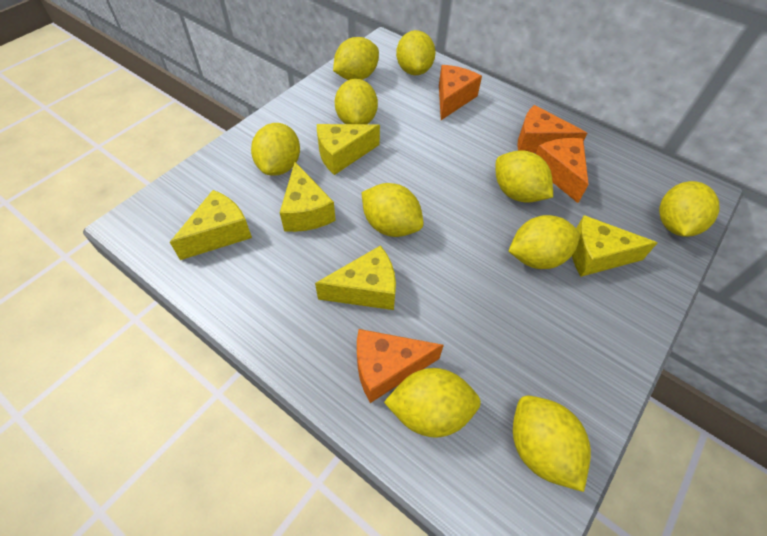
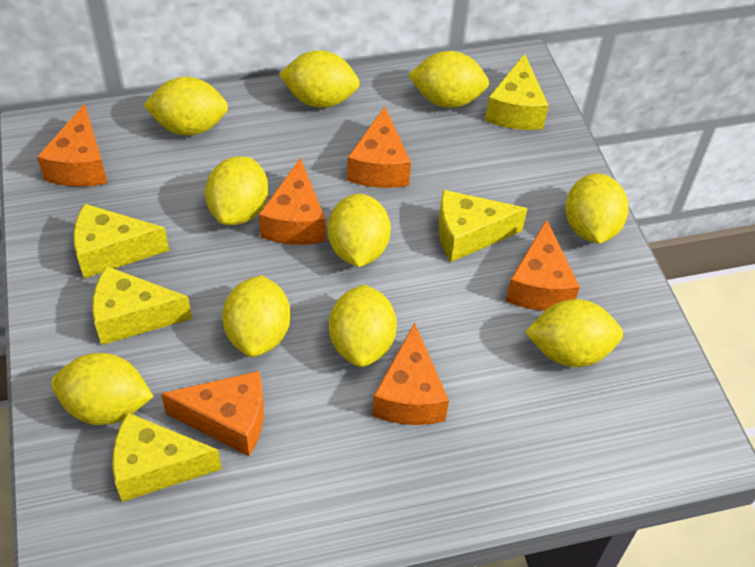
orange cheese: [357,329,444,403] [439,65,482,120] [517,105,587,153] [536,138,589,203] = 4 -> [37,104,107,187] [161,371,264,456] [259,158,325,245] [347,106,411,188] [372,323,449,425] [506,219,580,311] = 6

